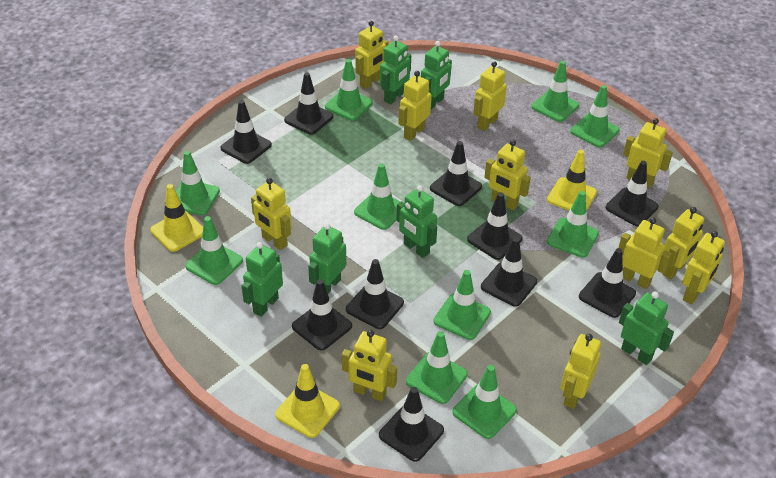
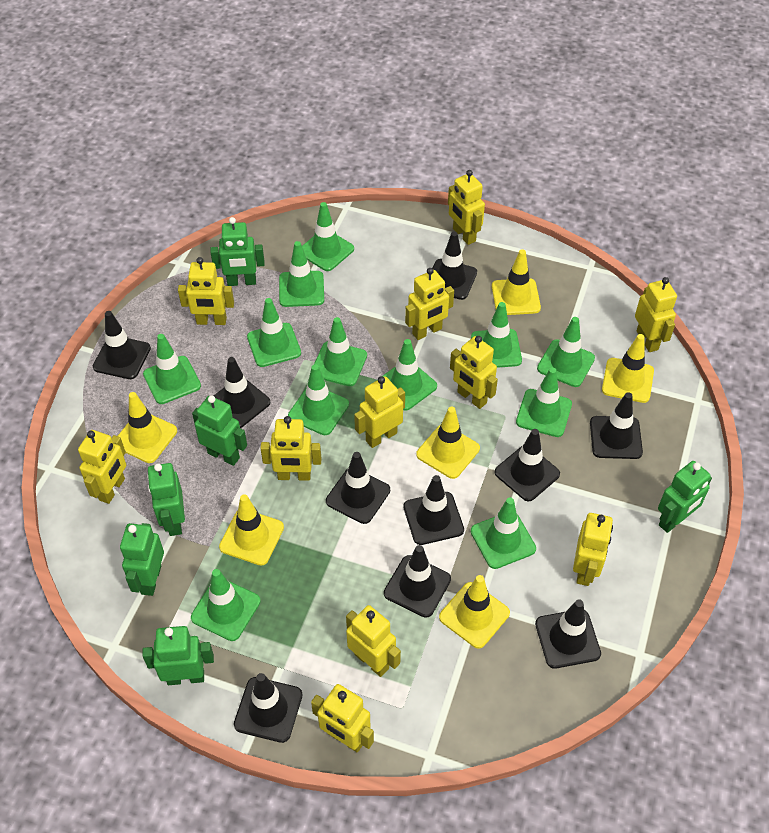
green traffic cone: [176,151,220,215] [185,216,243,285] [325,59,373,120] [354,163,401,230] [406,331,468,404] [434,270,491,340] [452,365,517,439] [531,61,579,122] [547,191,599,258] [570,85,619,147] = 10 -> [143,334,201,404] [191,569,261,641] [247,298,301,367] [279,241,324,307] [288,364,349,435] [302,202,354,271] [314,317,367,386] [376,339,437,411] [471,302,522,368] [471,497,536,569] [516,367,572,437] [537,317,595,387] = 12
yellow traffic cone: [150,184,203,252] [275,364,340,438] [547,150,597,211] = 3 -> [118,392,177,463] [219,494,284,566] [416,407,480,479] [439,575,510,649] [492,249,541,315] [602,334,654,403] = 6

